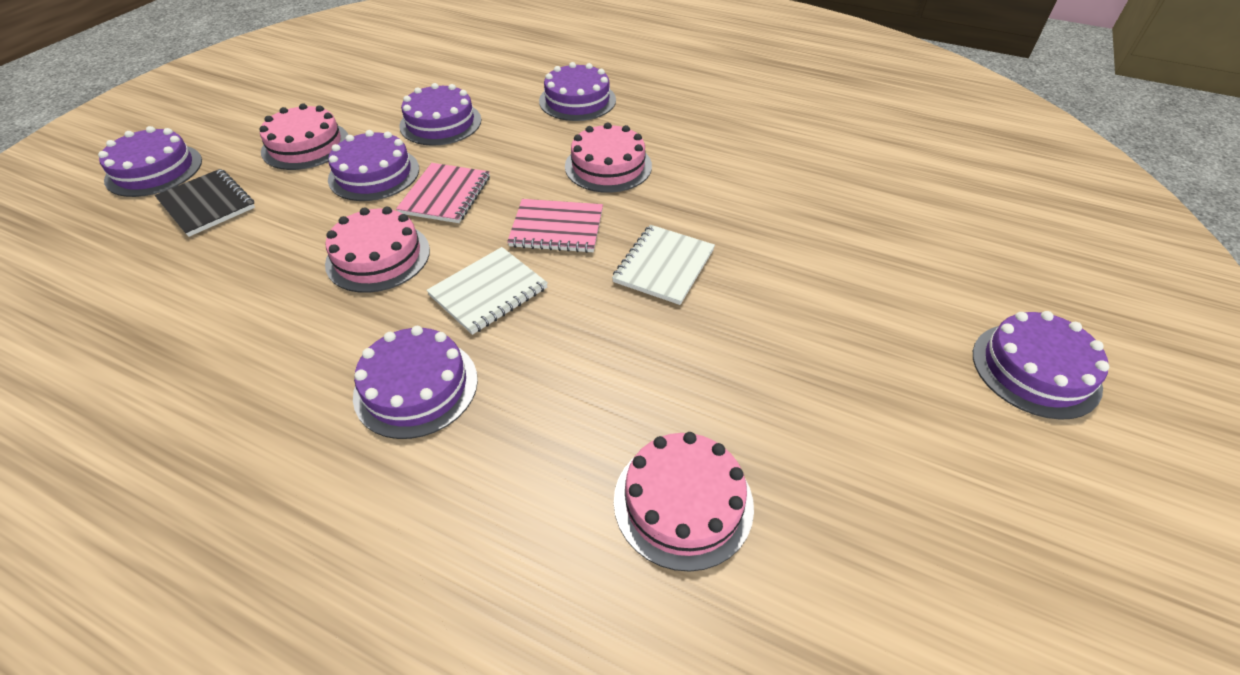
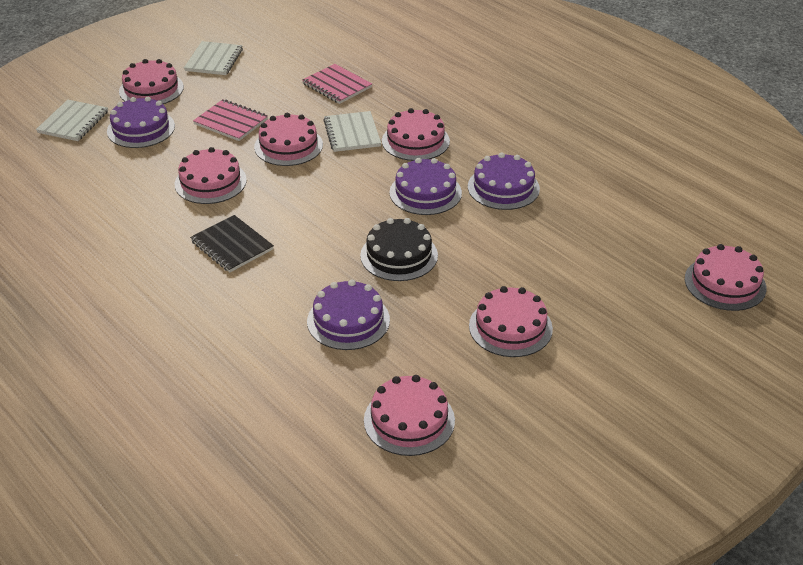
black cake: none = 0 -> [360,218,438,281] = 1
pink cake: [259,103,348,170] [325,207,430,293] [565,122,652,193] [614,432,754,572] = 4 -> [119,59,184,104] [175,147,247,204] [254,113,323,166] [364,375,455,456] [382,108,450,161] [469,286,553,357] [685,244,766,311] = 7
purple cake: [98,126,202,197] [328,130,419,201] [353,326,478,439] [399,83,481,146] [539,62,616,121] [973,311,1109,420] = 6 -> [107,97,175,148] [307,279,390,350] [389,158,462,215] [468,152,540,210] = 4
white notebook: [426,247,548,335] [612,225,715,305] = 2 -> [36,100,108,141] [184,41,243,75] [323,111,381,152] = 3

